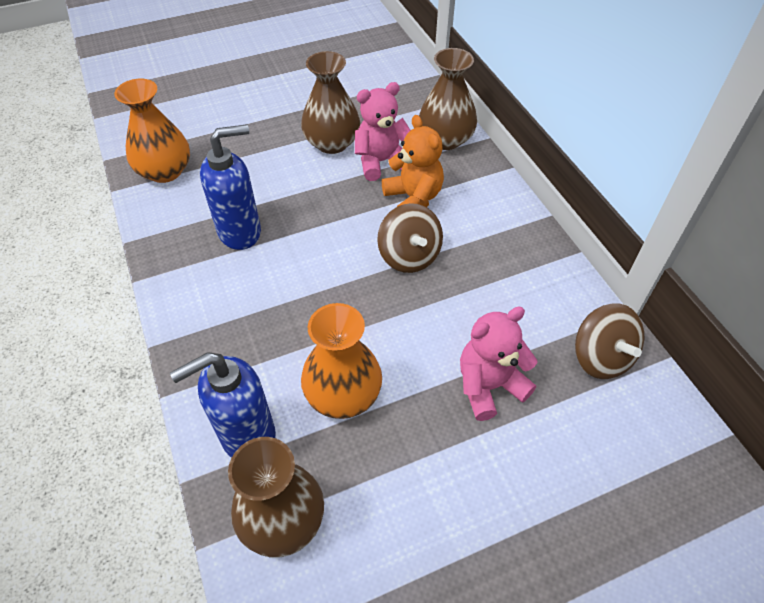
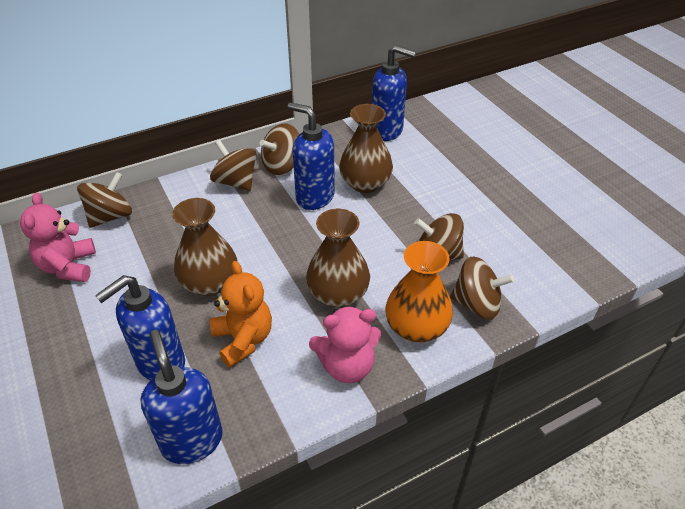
blue soap dispenser: [170,352,276,458] [200,124,261,250] = 2 -> [95,275,185,380] [141,330,223,464] [288,102,335,210] [372,45,416,141] = 4
brown spinning top: [377,203,443,273] [575,303,644,379] = 2 -> [77,172,132,228] [210,140,257,191] [260,123,299,175] [414,213,464,260] [450,257,514,320] = 5
orange vase: [114,79,190,183] [301,303,382,419] = 2 -> [386,241,453,342] = 1

